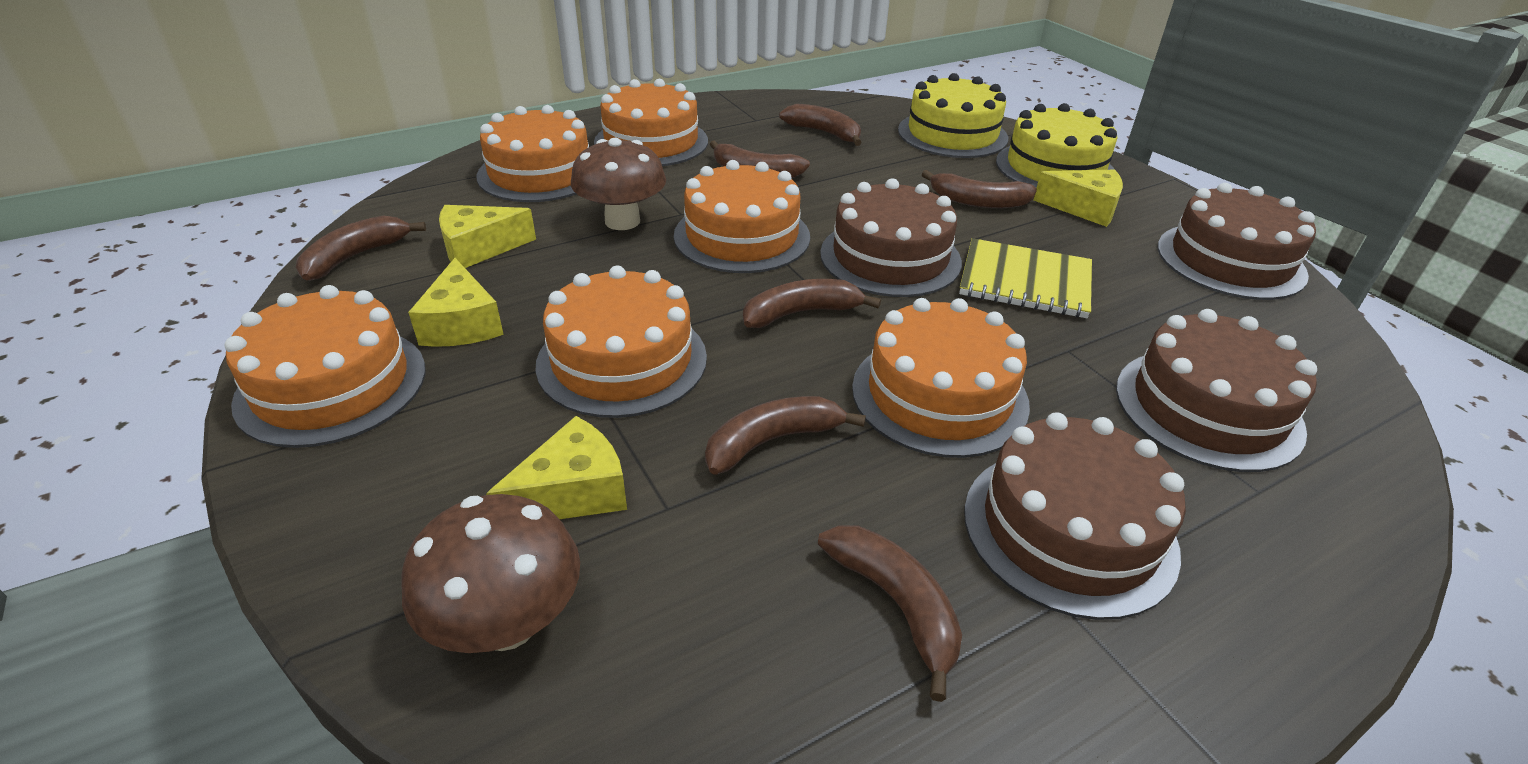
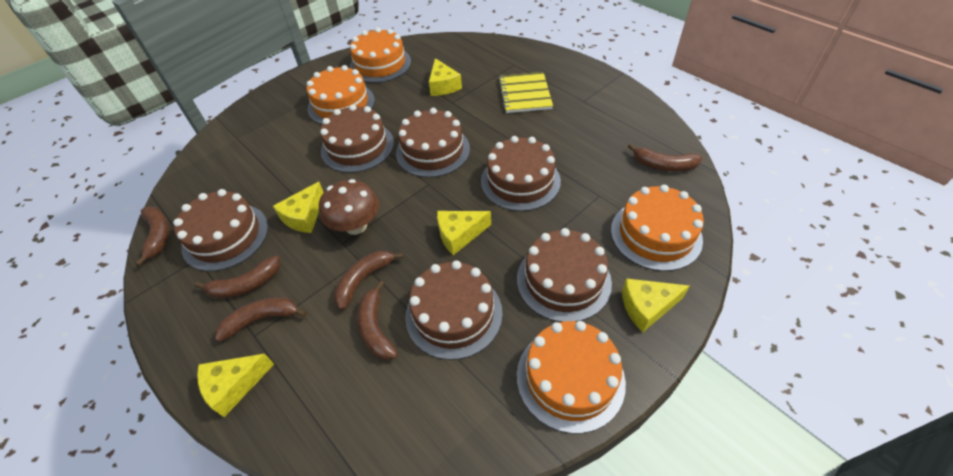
brown banana: [296,216,426,281] [705,396,866,474] [709,140,810,178] [743,279,881,328] [779,104,862,146] [818,525,962,702] [922,170,1037,208] = 7 -> [135,206,169,266] [195,256,280,298] [215,297,307,342] [334,251,403,310] [357,281,398,360] [628,143,702,171] = 6
brown cake: [820,178,962,297] [964,412,1186,620] [1116,309,1317,472] [1158,183,1316,300] = 4 -> [173,189,268,271] [320,105,394,173] [396,108,470,178] [405,260,503,360] [481,136,561,211] [517,228,612,322] = 6
brown mushroom: [402,494,580,653] [571,138,666,230] = 2 -> [319,179,379,235] = 1
orange cake: [224,285,426,448] [477,105,589,202] [536,265,707,418] [594,79,708,166] [674,160,810,273] [852,298,1030,458] = 6 -> [306,65,375,124] [350,27,411,83] [517,321,626,434] [611,185,704,271] = 4
yellow cake: [898,73,1008,158] [996,103,1117,188] = 2 -> none = 0
yellow cheese: [408,258,504,347] [439,205,536,268] [486,416,627,519] [1034,170,1123,227] = 4 -> [197,354,274,417] [273,182,324,233] [429,58,462,96] [437,211,491,255] [622,278,690,332] = 5

